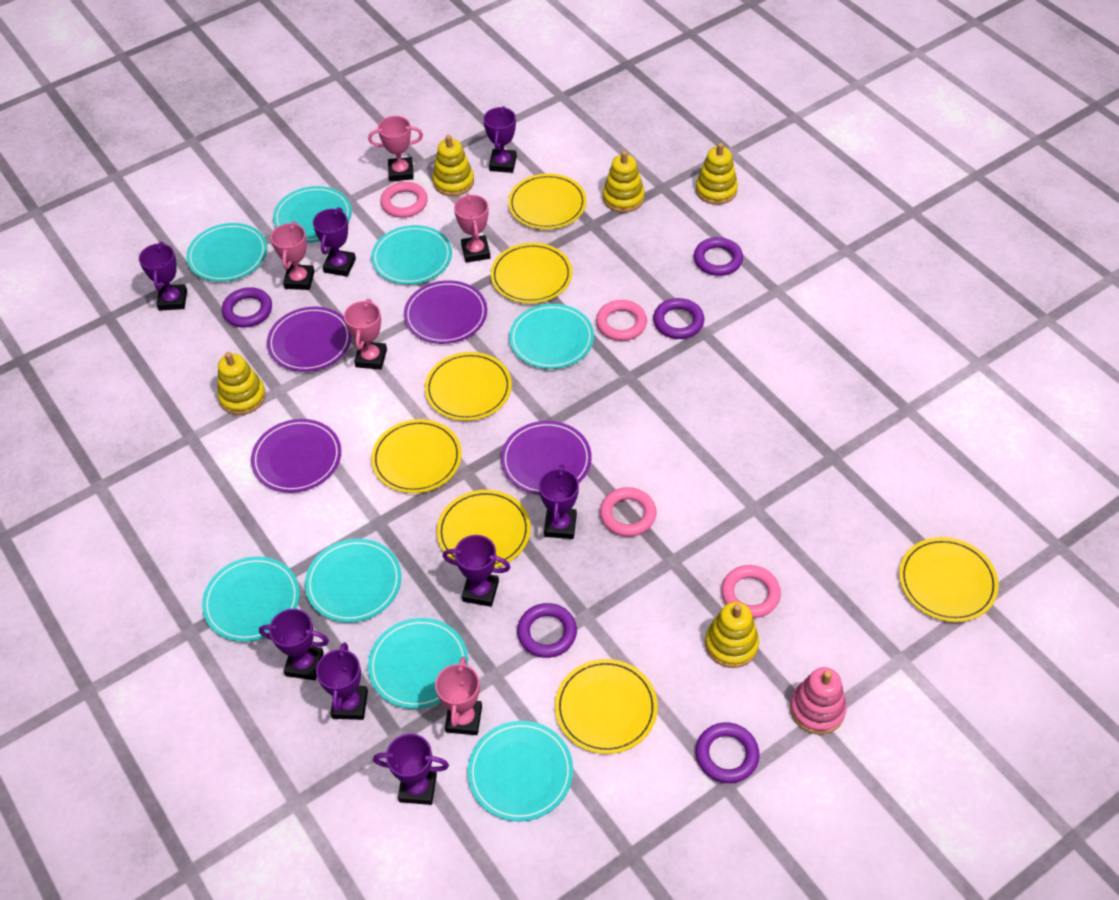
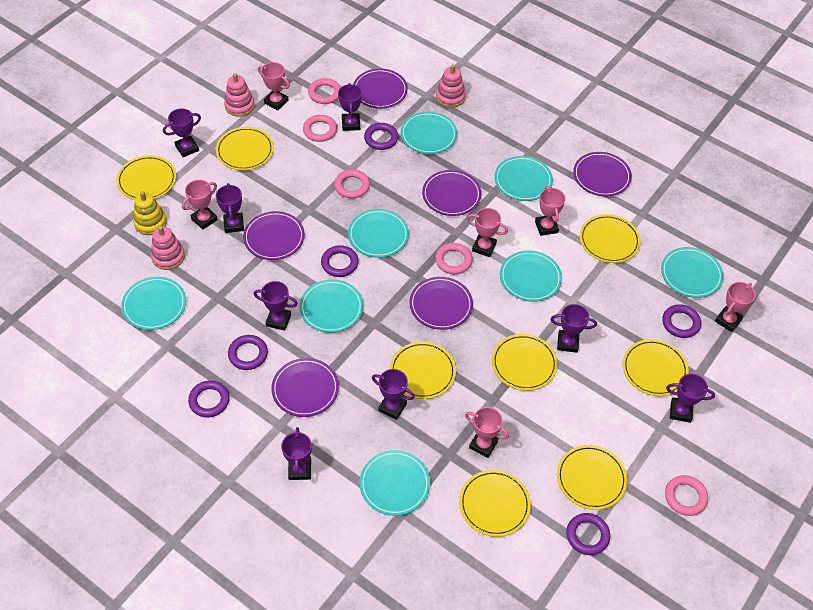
pink ring: [380,182,428,218] [596,300,647,341] [600,487,657,537] [721,565,781,618] = 4 -> [303,115,337,142] [308,78,341,104] [334,169,370,198] [435,243,473,274] [665,475,708,516] = 5
pink stacking toy: [790,667,847,734] = 1 -> [151,226,185,270] [224,73,255,117] [436,65,466,108] = 3
pink trophy: [271,221,315,290] [344,299,387,369] [368,116,423,181] [435,657,482,735] [454,194,491,263] = 5 -> [182,180,218,230] [258,62,290,111] [465,407,509,458] [467,208,508,257] [535,186,566,236] [715,282,756,332] = 6
purple plate: [251,419,341,493] [267,307,352,372] [404,280,487,344] [501,421,592,495] = 4 -> [243,211,305,260] [271,358,339,417] [353,69,408,109] [409,277,473,330] [422,170,481,216] [573,152,632,197] = 6
purple ring: [222,287,272,328] [517,603,577,658] [653,298,704,339] [694,237,743,276] [696,722,760,783] = 5 -> [188,380,230,418] [228,335,268,370] [321,245,359,277] [364,123,399,150] [566,513,610,555] [662,304,701,338] = 6
yellow plate: [371,419,462,493] [425,352,512,421] [437,490,531,568] [491,243,572,304] [508,173,587,229] [555,659,658,754] [899,537,999,622] = 7 -> [116,155,176,200] [216,127,274,170] [390,342,456,399] [459,470,531,537] [492,334,558,391] [557,445,627,510] [580,214,641,263] [623,339,689,396] = 8
yellow stacking toy: [217,352,266,415] [432,135,474,196] [603,151,645,213] [696,143,738,205] [705,602,759,668] = 5 -> [133,191,167,235] = 1

